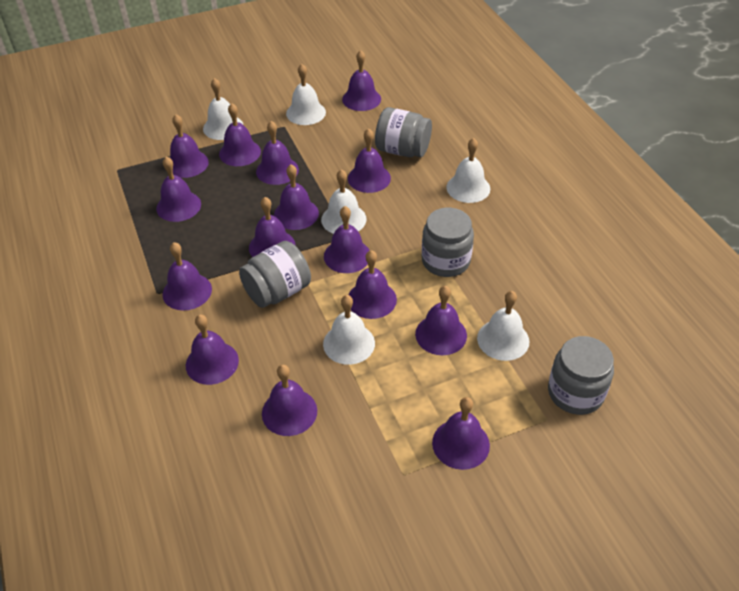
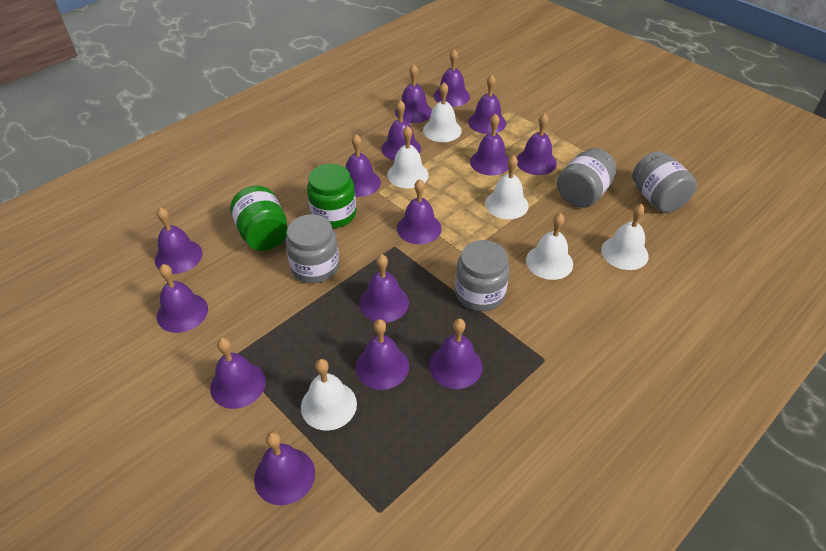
green jar: none = 0 -> [230,186,288,251] [307,164,356,228] = 2

